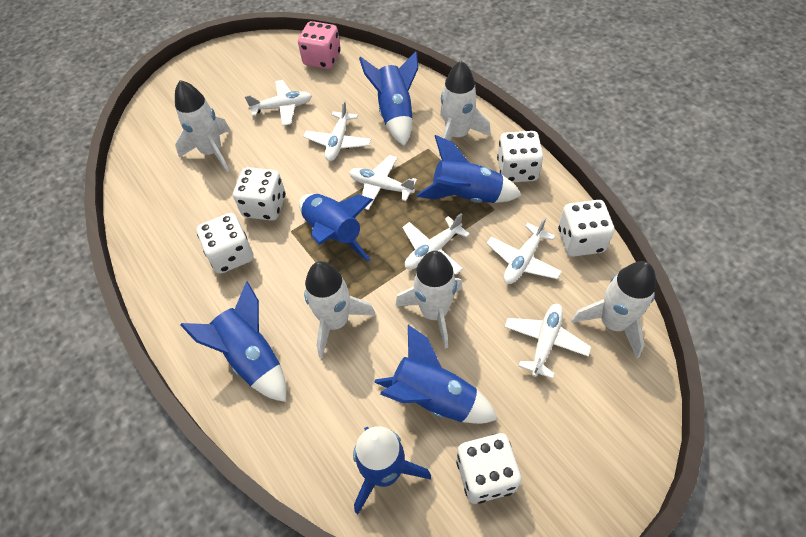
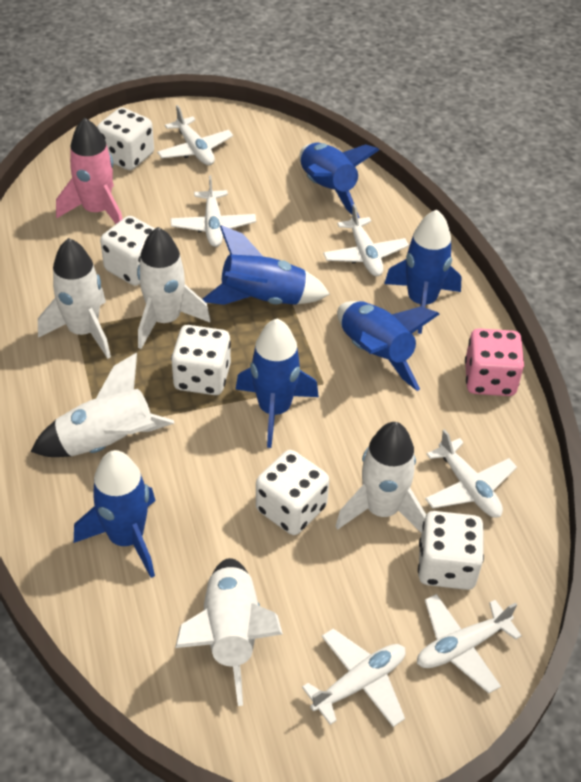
pink rocket: none = 0 -> [56,118,122,224] = 1

